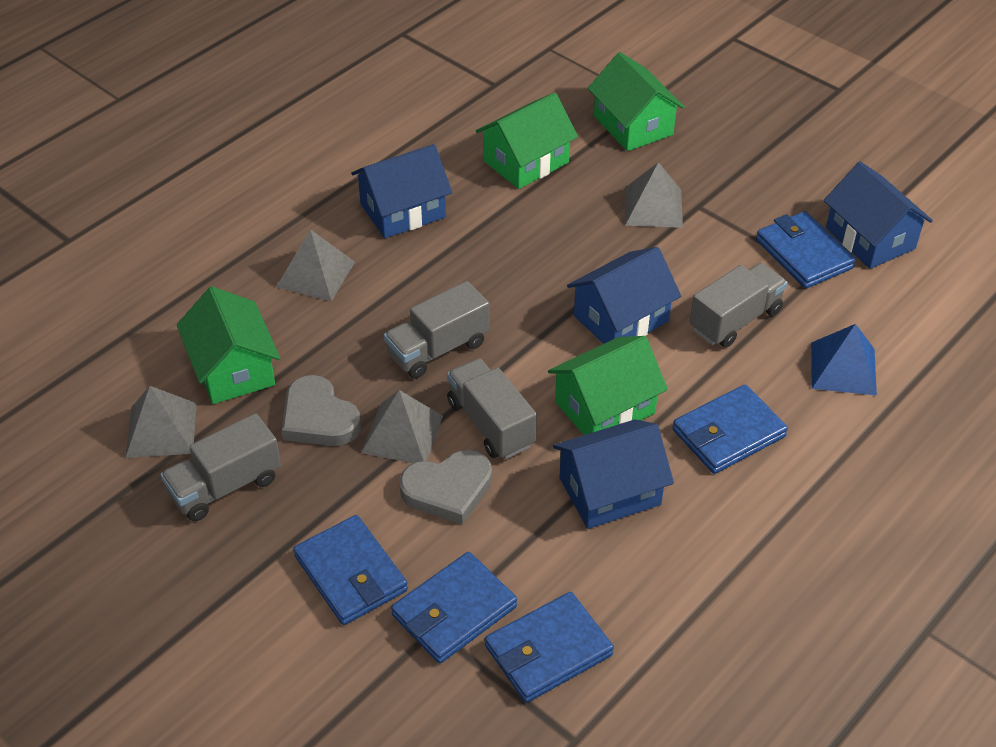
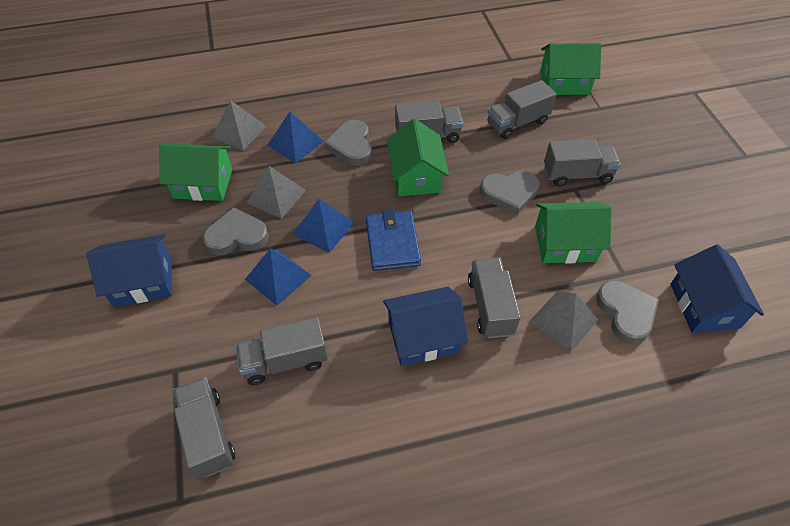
blue house: [351,144,452,238] [553,419,674,529] [567,247,681,344] [824,161,933,269] = 4 -> [86,234,172,307] [383,287,468,366] [671,244,764,333] = 3
blue pyramid: [811,324,877,396] = 1 -> [245,249,312,305] [268,112,324,163] [292,199,354,253] = 3
blue wallet: [293,515,408,625] [391,552,517,663] [485,592,614,703] [673,385,788,474] [756,211,856,288] = 5 -> [366,209,421,271] = 1
grey heart: [282,375,361,446] [399,450,492,525] = 2 -> [203,207,269,255] [324,120,372,166] [480,171,540,215] [596,280,659,344] = 4
grey pyramid: [125,386,197,458] [277,229,355,301] [361,390,443,463] [625,162,683,228] = 4 -> [211,100,267,151] [246,166,306,219] [529,291,598,352] = 3
grey truck: [161,413,281,522] [384,281,489,379] [447,358,537,459] [690,263,787,348] = 4 -> [173,377,235,479] [235,317,328,385] [395,100,463,143] [468,257,521,338] [487,80,557,139] [544,139,621,186] = 6

